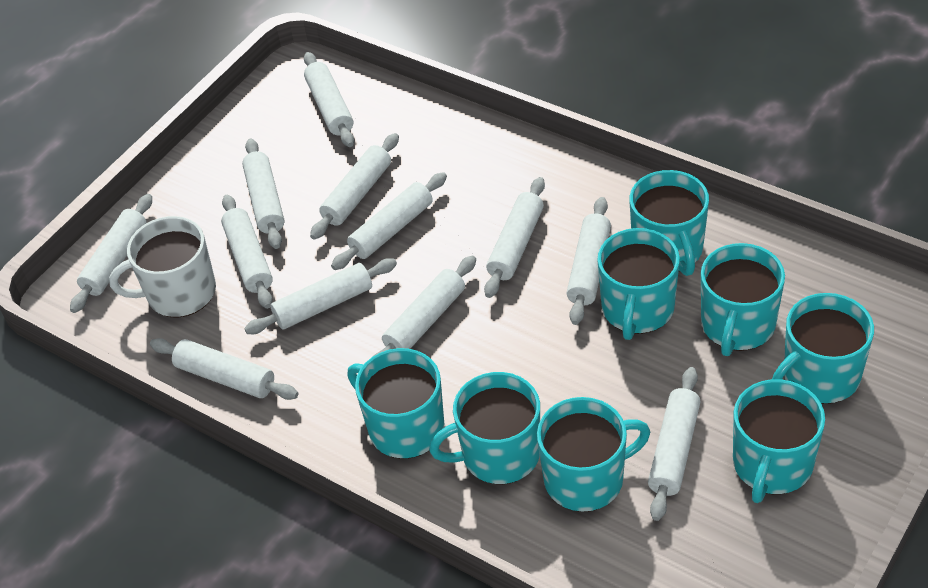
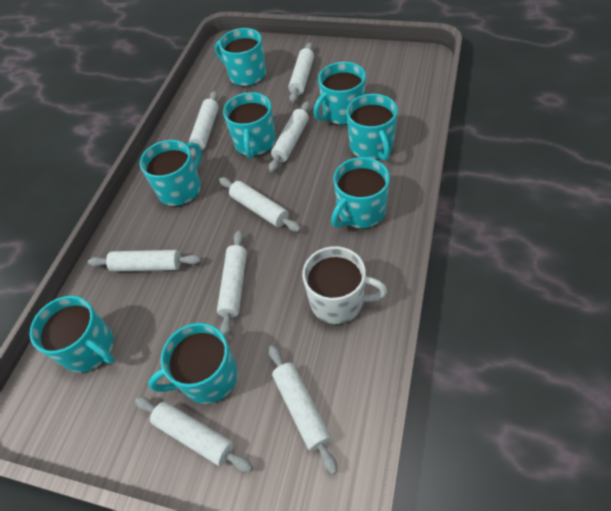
white rolling pin: [70,194,152,313] [150,338,298,400] [221,195,273,309] [242,138,285,249] [244,258,397,334] [304,52,354,147] [310,133,399,240] [331,172,447,270] [374,255,476,356] [484,177,545,298] [567,197,611,325] [648,367,701,521] = 12 -> [88,250,201,272] [135,397,253,472] [189,91,219,160] [217,230,247,338] [219,177,301,232] [269,101,310,172] [269,345,337,475] [289,42,314,103] = 8

